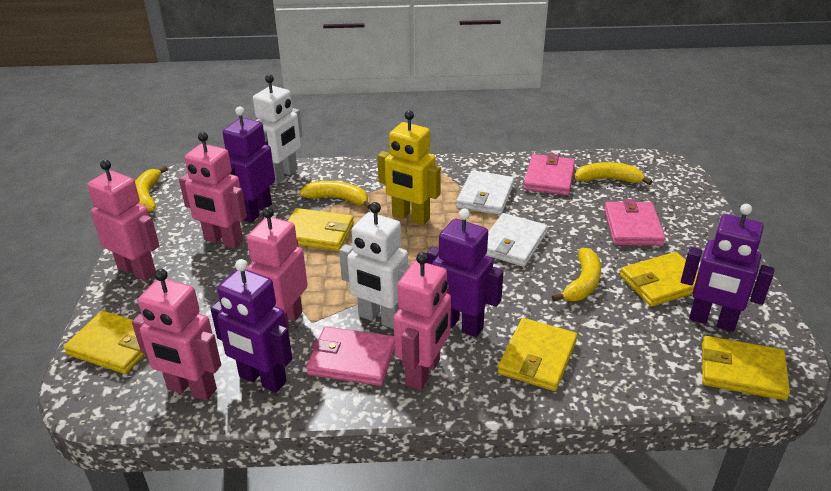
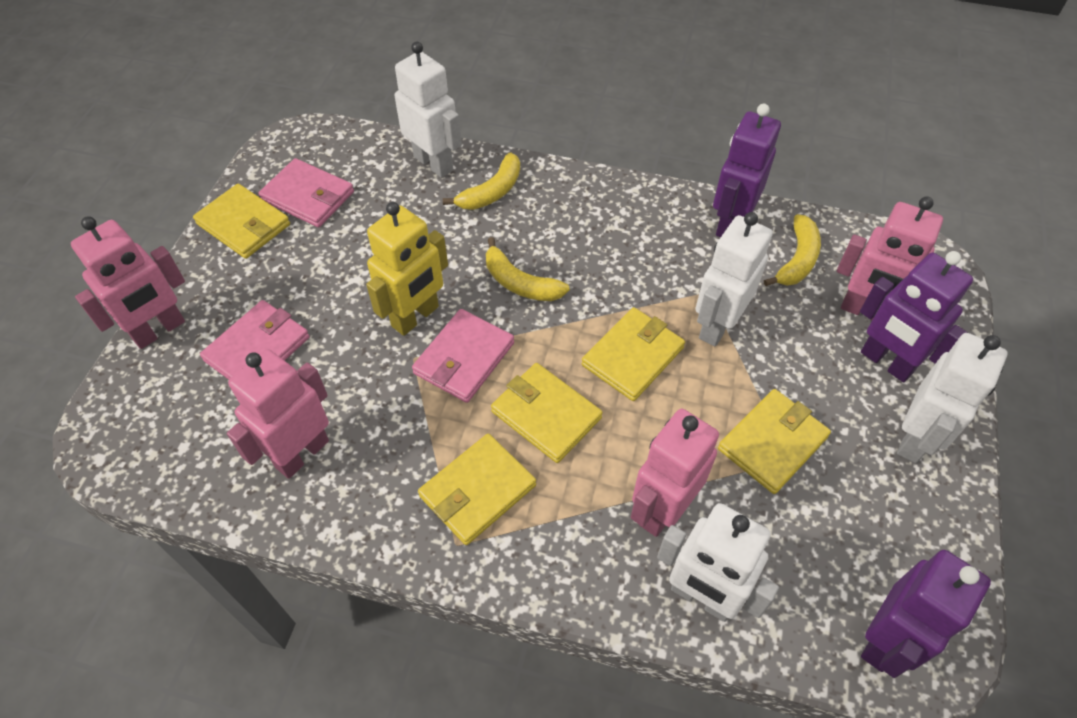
pink robot: [87,160,159,281] [132,269,221,401] [179,132,247,249] [247,207,307,329] [393,252,451,390] = 5 -> [71,216,185,349] [227,349,329,479] [631,409,719,537] [837,197,943,321] = 4
purple robot: [210,259,292,393] [223,106,275,223] [426,209,504,337] [681,204,775,332] = 4 -> [713,104,781,237] [860,251,973,382] [861,550,991,678] = 3
white robot: [253,74,302,185] [339,202,411,329] = 2 -> [395,42,462,178] [657,503,779,622] [695,212,773,346] [897,333,1007,463] = 4
white wallet: [456,170,514,215] [486,213,548,267] = 2 -> none = 0
yellow banana: [135,166,168,212] [300,181,371,209] [552,248,601,301] [575,162,652,185] = 4 -> [443,152,520,210] [486,237,569,301] [764,214,821,286] = 3

